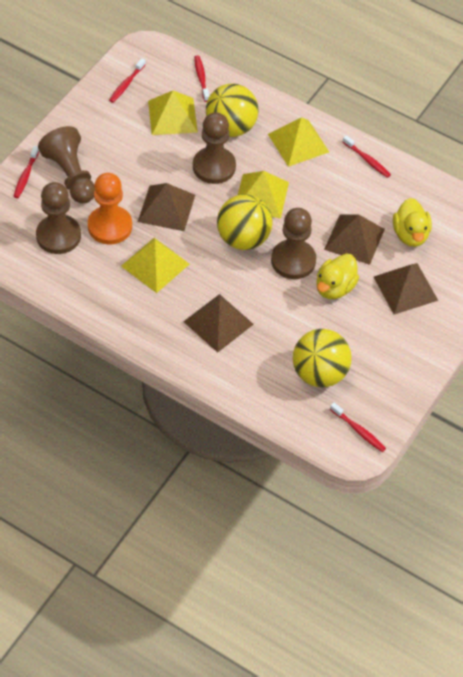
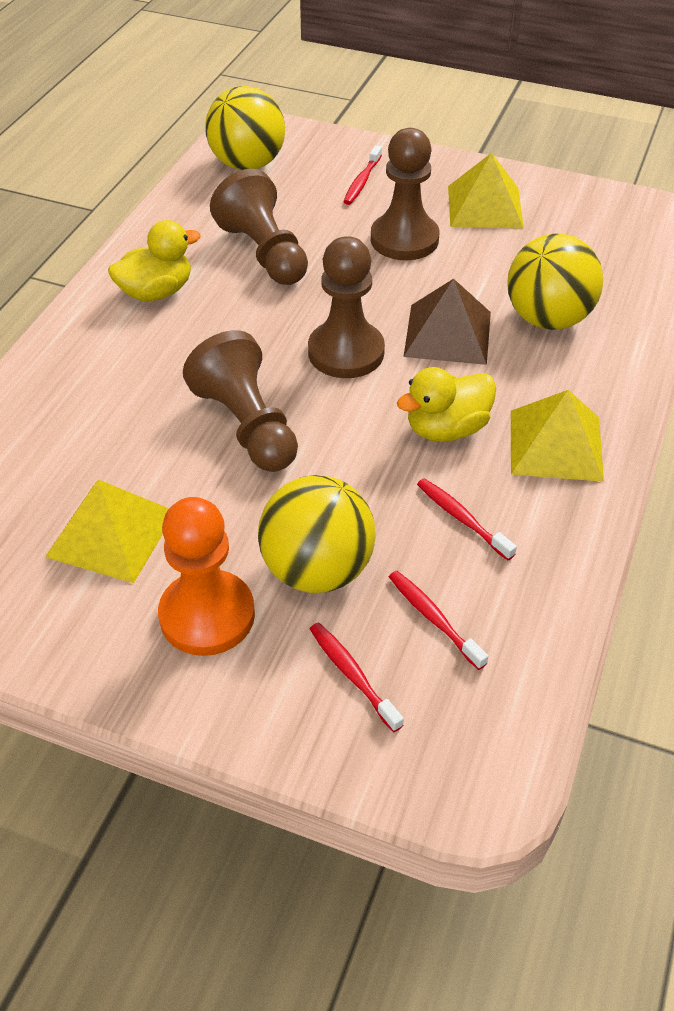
brown pyramid: [138,183,195,231] [183,294,254,353] [324,214,385,265] [374,263,438,314] = 4 -> [403,279,491,365] = 1
red toothbrush: [13,146,39,198] [109,58,146,103] [194,55,209,102] [330,403,386,452] [343,135,391,178] = 5 -> [310,622,404,732] [343,145,382,205] [389,571,488,670] [417,478,517,560] = 4
yellow pyramid: [121,238,189,293] [148,91,198,135] [238,171,289,219] [268,117,329,167] = 4 -> [45,479,169,583] [448,153,524,229] [511,390,604,482] = 3

